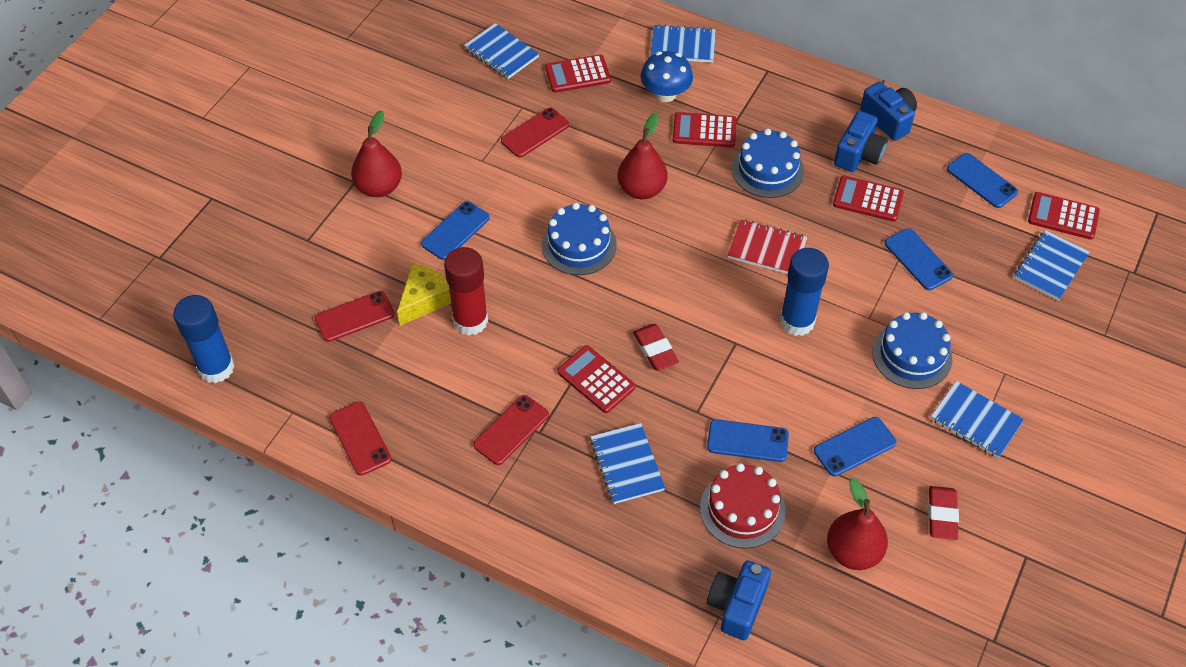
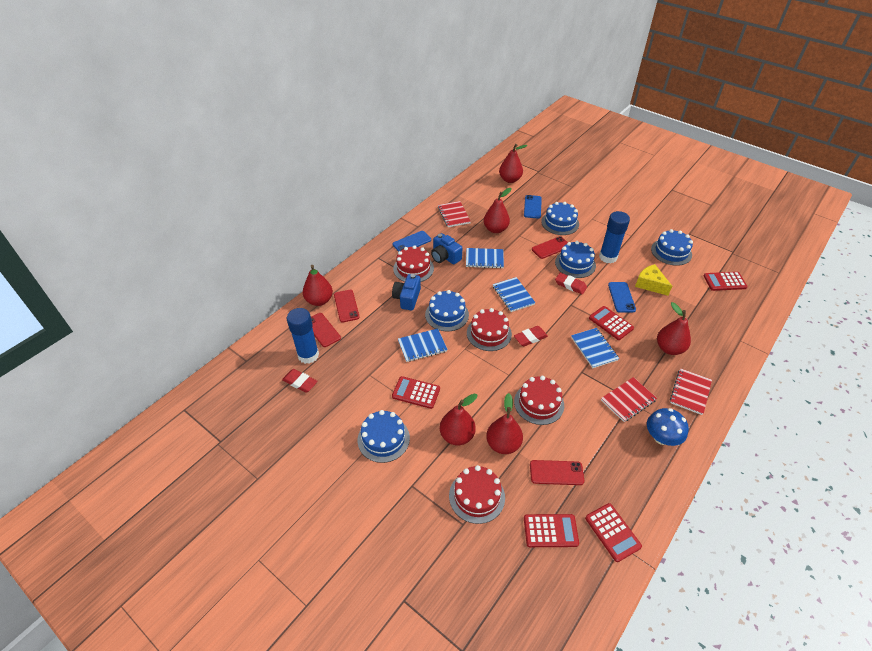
blue cake: [542,203,617,275] [732,129,804,198] [872,312,952,389] = 3 -> [358,410,410,463] [425,290,469,331] [541,202,579,235] [555,241,596,278] [651,229,693,266] = 5
blue camera: [707,560,771,640] [834,111,888,172] [860,82,917,141] = 3 -> [392,274,421,310] [431,233,462,265] = 2
blue notebook: [464,23,539,79] [590,423,665,504] [650,24,716,63] [931,381,1024,458] [1014,230,1090,300] = 5 -> [398,328,448,362] [466,248,504,269] [493,277,535,312] [571,328,619,368] = 4
blue phone: [421,201,490,260] [707,419,789,462] [814,417,896,476] [885,228,953,290] [947,153,1018,208] = 5 -> [393,231,431,252] [524,195,542,219] [608,282,636,313] = 3
red cake: [700,463,785,549] = 1 -> [393,245,434,282] [449,465,505,524] [467,308,512,351] [514,376,564,425] = 4
red eraser: [633,324,679,371] [928,486,959,540] = 2 -> [282,369,318,393] [514,326,548,346] [555,273,587,295] = 3
red glue stick: [444,247,488,335] = 1 -> none = 0
red notebook: [727,219,808,274] = 1 -> [438,201,471,227] [601,377,657,422] [670,368,712,415] = 3
red pear: [351,110,402,197] [617,113,667,199] [827,478,888,570] = 3 -> [303,265,333,306] [440,393,477,445] [484,188,511,233] [486,393,523,454] [499,144,527,183] [657,302,691,355] = 6

